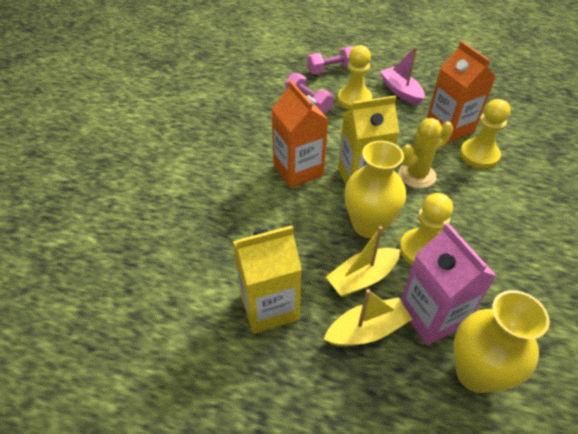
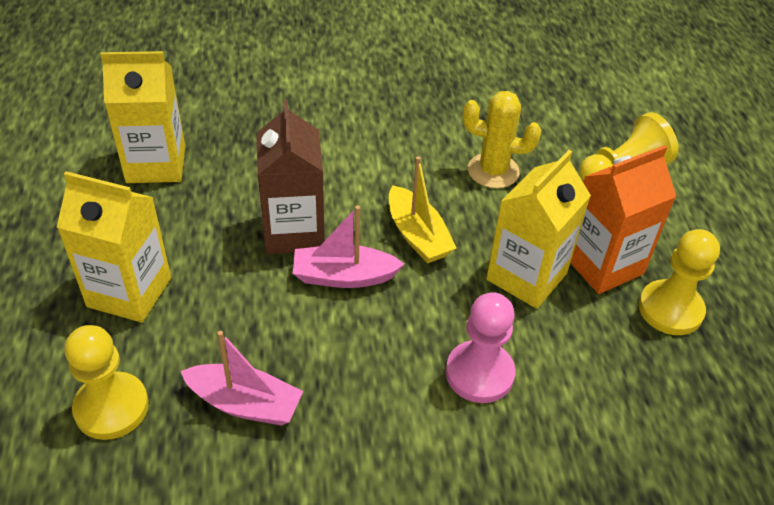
brown carton: none = 0 -> [256,100,325,254] = 1
orange carton: [271,80,328,188] [427,41,496,143] = 2 -> [570,145,676,294] = 1
pink boat: [380,46,425,105] = 1 -> [180,331,303,426] [293,206,404,288] = 2
pink carton: [401,223,496,345] = 1 -> none = 0
pink dumbbell: [285,73,334,113] [307,47,354,74] = 2 -> none = 0
pink pawn: none = 0 -> [446,292,515,403] = 1
yellow boat: [324,289,412,346] [326,226,400,297] = 2 -> [389,156,456,263] = 1
yellow carton: [233,226,302,334] [338,96,399,185] = 2 -> [57,171,171,323] [100,51,185,183] [486,150,591,309] = 3
yellow vase: [345,141,406,238] [454,290,550,393] = 2 -> none = 0

